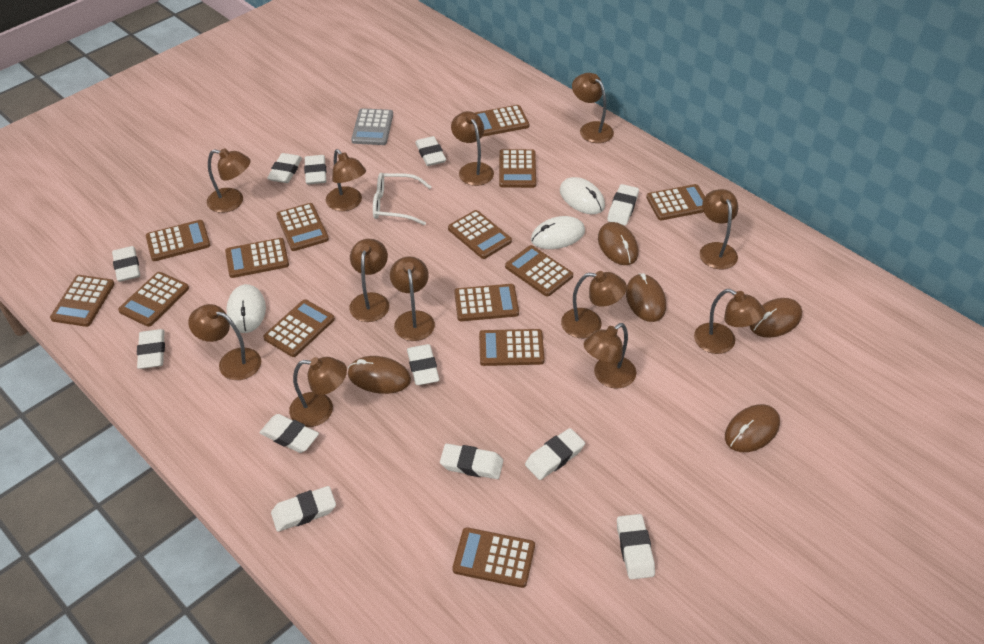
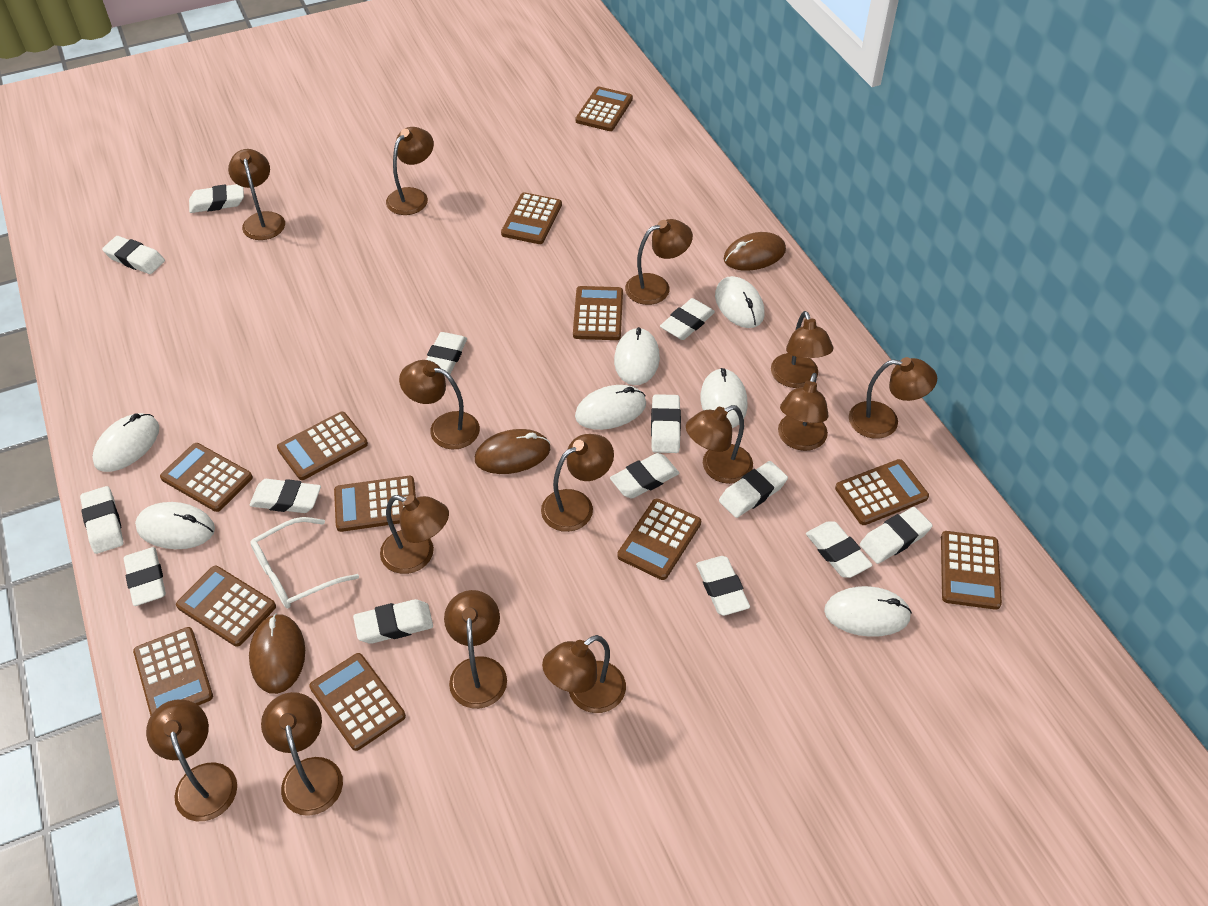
brown calculator: [50,275,114,327] [118,272,189,327] [146,220,210,261] [225,238,289,278] [263,299,335,357] [276,203,329,251] [448,210,512,259] [453,527,535,588] [454,284,519,321] [475,105,529,137] [479,329,545,366] [499,149,536,188] [505,245,573,297] [646,184,705,220] = 14 -> [133,627,213,716] [160,443,253,512] [176,566,276,647] [277,412,368,480] [309,653,406,751] [334,476,416,532] [501,192,562,244] [573,286,623,340] [575,87,633,131] [617,499,701,580] [835,459,929,525] [941,531,1002,610] = 12
brown lamp: [188,304,261,380] [207,148,250,213] [289,357,347,427] [326,149,366,211] [349,239,389,322] [390,257,435,341] [451,111,494,186] [561,271,627,338] [572,73,614,143] [584,323,636,389] [694,289,765,354] [700,189,738,269] = 12 -> [146,699,237,821] [228,149,285,240] [261,692,343,816] [380,495,449,574] [386,127,434,215] [399,360,480,449] [444,590,507,709] [541,434,614,532] [542,635,626,713] [625,219,693,305] [686,405,753,484] [771,311,833,388] [778,373,828,451] [849,357,937,439] = 14
brown mouse: [348,356,411,394] [598,222,638,265] [626,273,666,322] [725,404,780,452] [750,298,802,338] = 5 -> [249,613,305,694] [475,429,550,474] [724,232,786,271] = 3
grey calculator: [351,108,393,145] = 1 -> none = 0
white eraser: [112,246,140,282] [137,329,165,369] [259,414,319,453] [267,153,302,183] [271,486,336,532] [304,155,327,185] [407,344,440,385] [415,136,446,166] [440,444,503,479] [525,428,585,480] [607,184,639,225] [617,514,655,580] = 12 -> [80,486,124,554] [102,236,165,274] [124,547,166,606] [189,184,244,213] [250,479,321,513] [353,599,433,644] [426,332,467,376] [610,453,679,498] [651,394,681,453] [660,298,715,340] [696,556,750,616] [719,461,788,518] [806,521,872,578] [860,507,933,564] = 14
white mouse: [226,284,266,333] [531,216,585,249] [560,177,605,214] = 3 -> [92,413,159,472] [135,502,215,549] [575,385,646,430] [614,327,660,385] [701,368,748,428] [715,276,765,328] [824,586,912,637] = 7

